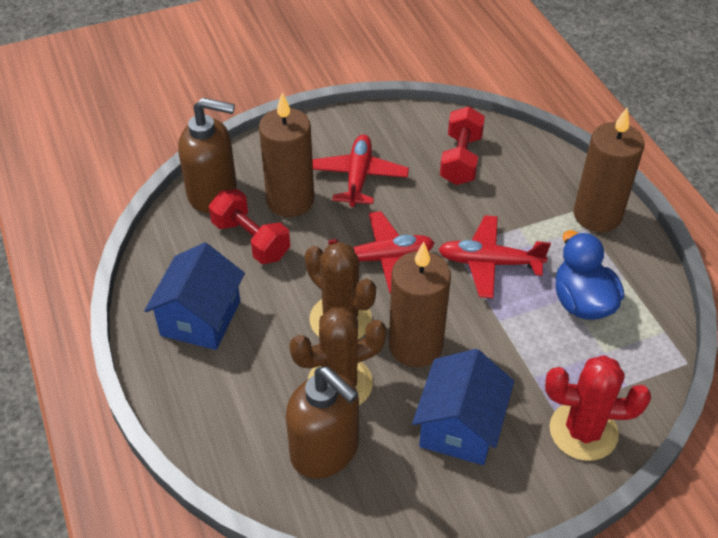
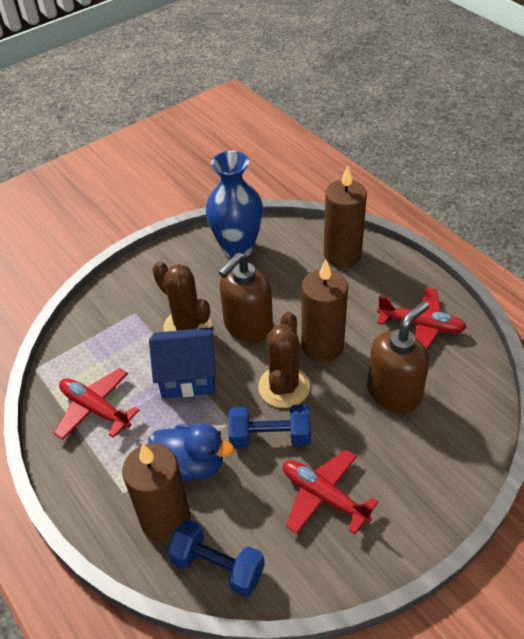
blue dumbbell: none = 0 -> [167,520,265,597] [228,404,311,448] = 2
blue house: [144,242,245,350] [412,349,514,465] = 2 -> [149,327,216,398] = 1
blue vase: none = 0 -> [206,151,263,258] = 1
red cactus: [545,355,651,461] = 1 -> none = 0
red dumbbell: [209,189,290,264] [440,106,485,185] = 2 -> none = 0

